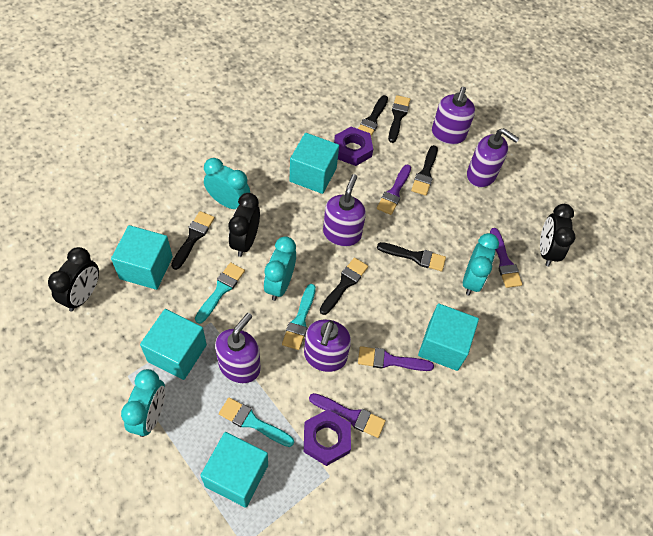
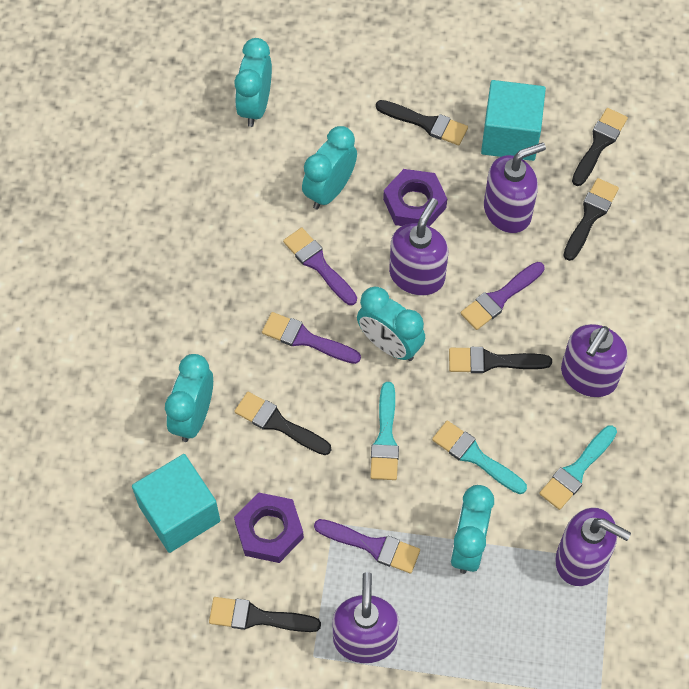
black clock: [48,247,99,312] [228,193,260,257] [540,204,575,266] = 3 -> none = 0
turquoise clock: [121,369,165,437] [204,158,250,209] [264,236,296,301] [463,233,499,296] = 4 -> [165,354,213,442] [234,38,272,127] [302,126,357,210] [357,287,425,361] [450,485,494,574] = 5
turquoise cube: [111,225,173,290] [140,309,207,380] [200,432,268,508] [290,133,339,194] [418,303,479,371] = 5 -> [132,454,220,553] [481,80,546,161] = 2

